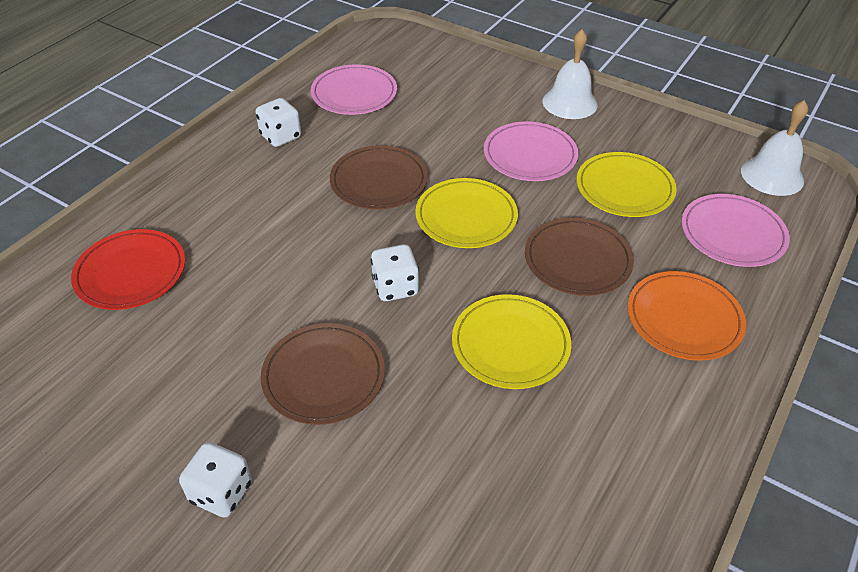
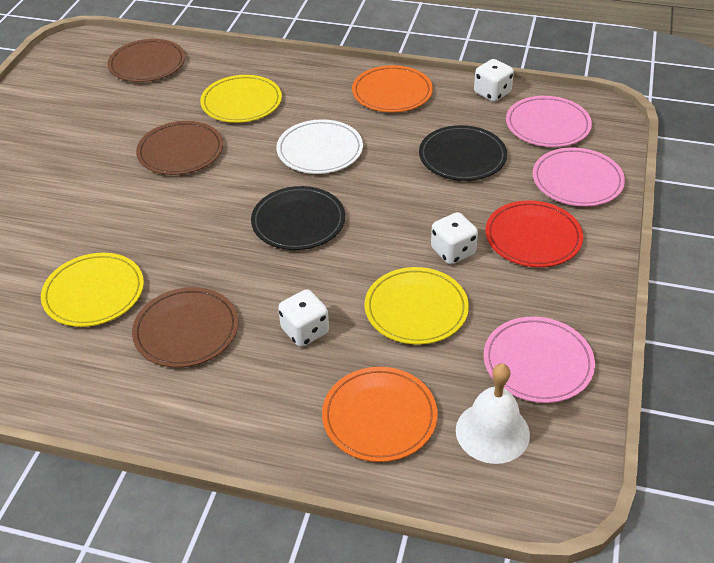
black plate: none = 0 -> [251,186,345,250] [419,125,507,181] = 2
orange plate: [628,271,746,361] = 1 -> [322,367,438,462] [352,65,433,112] = 2
white bell: [543,29,598,119] [741,100,808,196] = 2 -> [456,364,530,464] = 1
white plate: none = 0 -> [276,119,363,174] = 1

